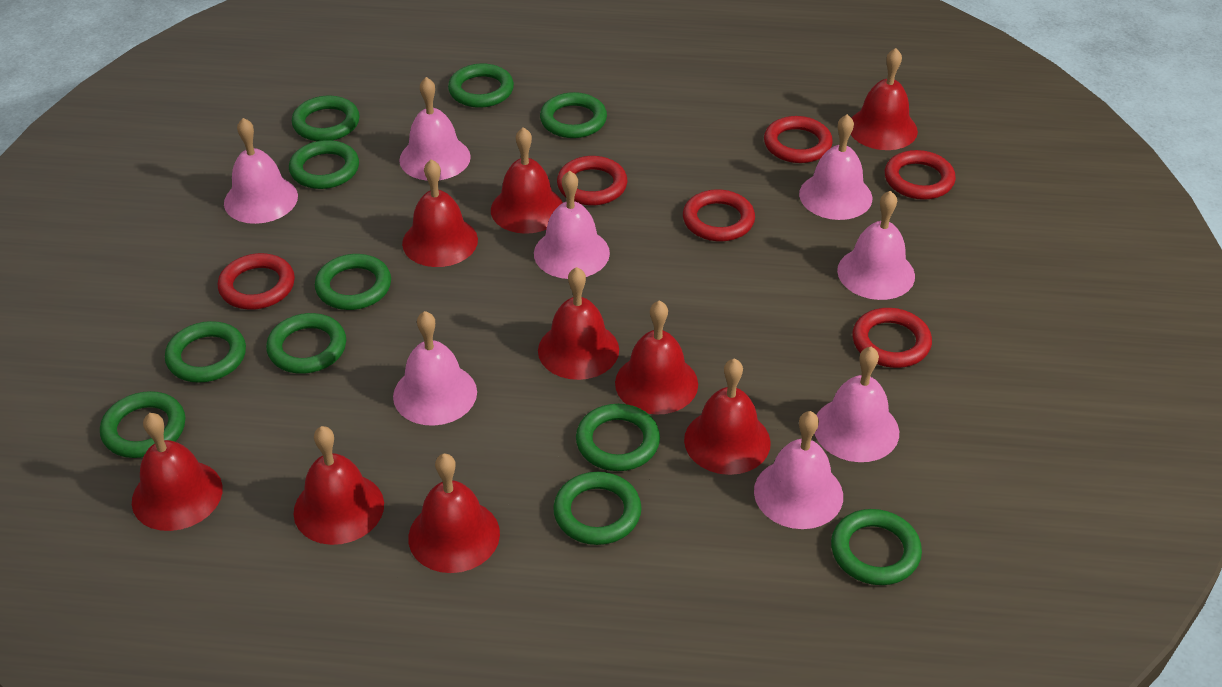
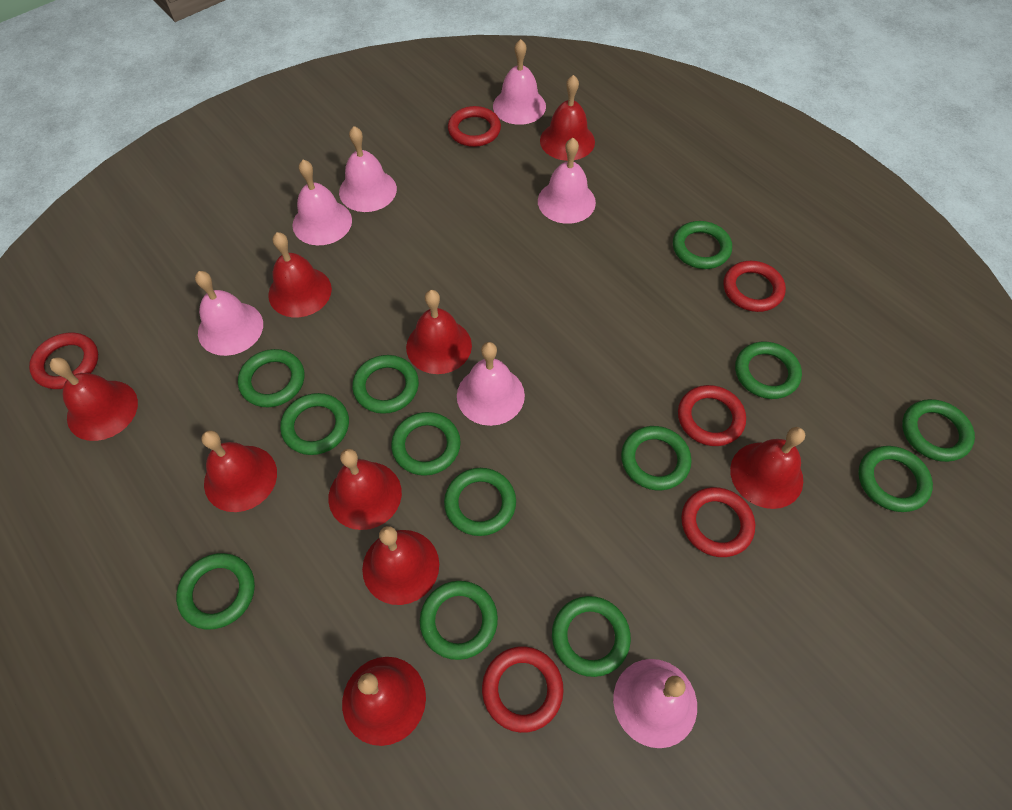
green ring: [100,391,185,458] [165,321,246,383] [266,313,346,374] [289,140,359,189] [292,96,360,141] [315,254,391,310] [448,64,514,108] [540,92,607,138] [553,472,642,545] [576,404,660,471] [831,509,922,585] = 11 -> [176,553,255,630] [238,349,304,407] [280,393,349,455] [352,355,419,414] [391,412,461,476] [420,581,498,660] [444,468,516,536] [552,596,631,677] [621,426,692,490] [673,221,732,269] [735,341,802,399] [858,446,933,512] [902,399,975,462] = 13
pink bell: [224,118,298,224] [393,311,477,426] [399,77,471,181] [534,171,610,279] [754,411,843,529] [799,114,872,220] [814,347,899,462] [837,190,915,300] = 8 -> [195,271,263,356] [292,160,352,245] [339,126,397,212] [457,342,525,426] [493,39,546,125] [538,138,596,224] [613,659,697,748] = 7

